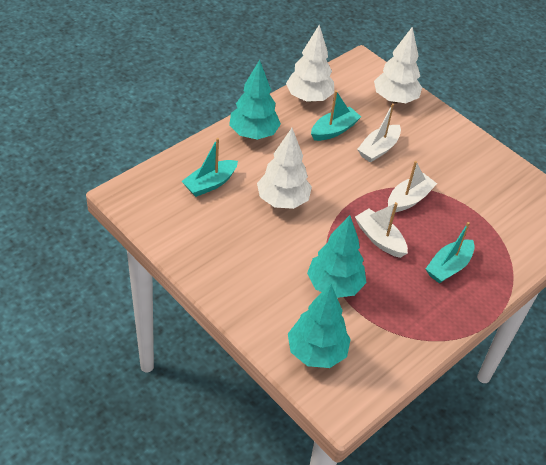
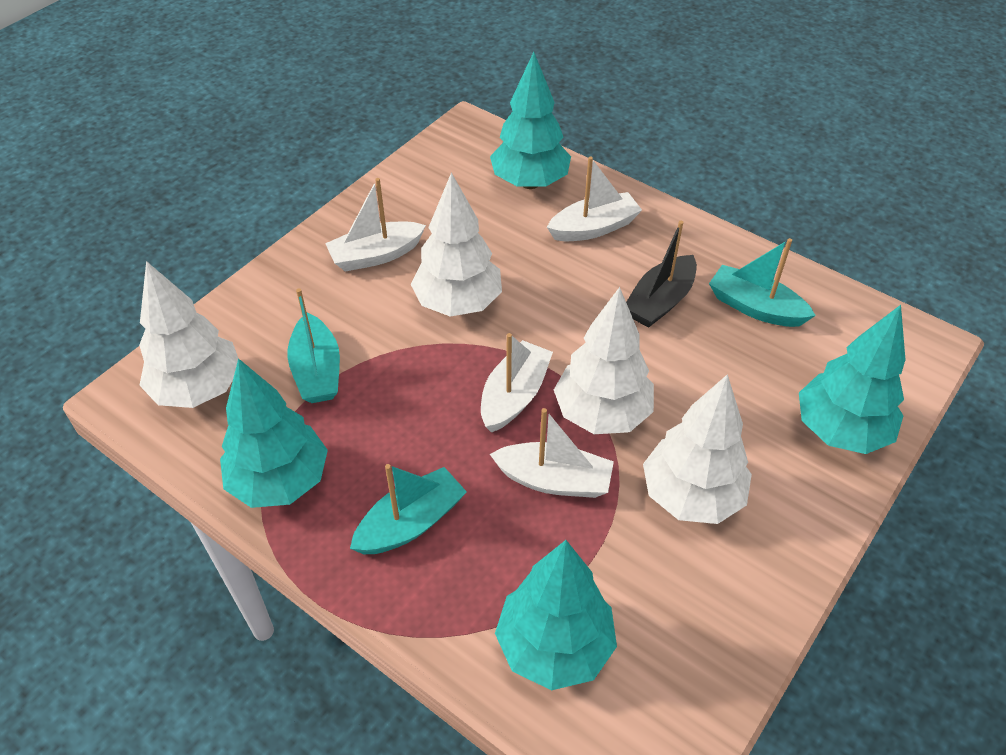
black boat: none = 0 -> [626,221,697,328] = 1
turquoise tree: [229,60,281,140] [288,284,351,368] [307,215,366,298] = 3 -> [220,358,328,508] [490,52,571,189] [495,540,617,690] [799,305,905,454] = 4
white boat: [355,202,408,258] [357,104,401,163] [388,161,437,212] = 3 -> [325,178,426,272] [481,333,553,433] [490,408,614,498] [547,157,642,241] = 4
white tree: [257,128,312,209] [286,25,334,102] [374,27,422,103] = 3 -> [139,261,238,408] [411,172,502,317] [554,287,654,434] [643,374,752,524] = 4

